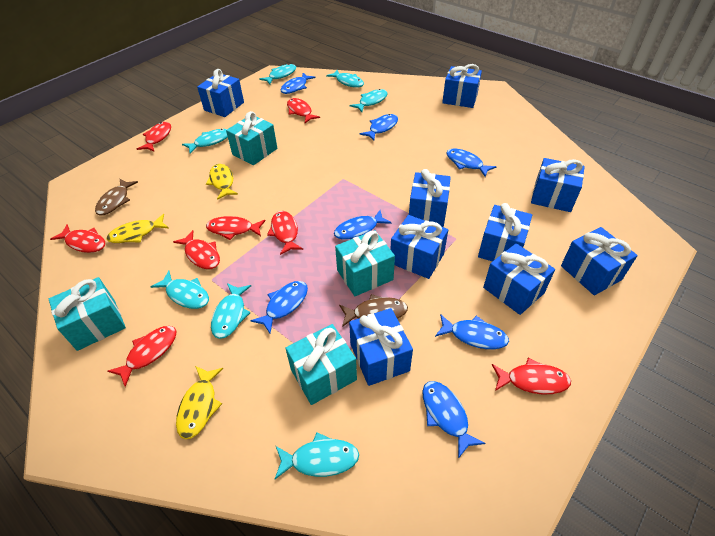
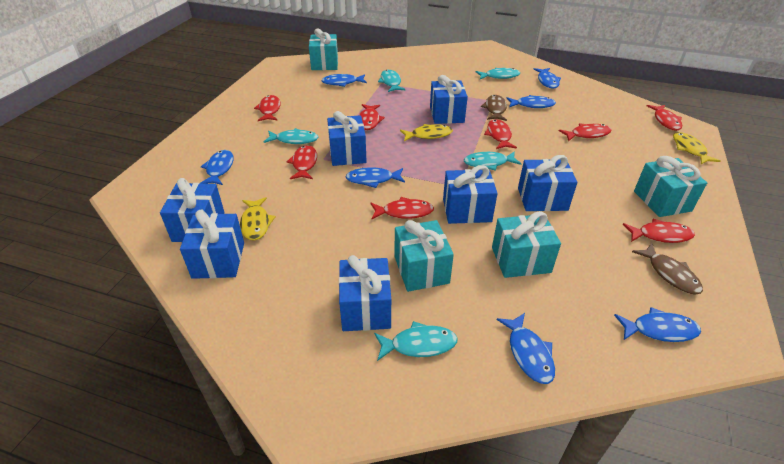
blue gift: [197,69,244,117] [349,308,413,386] [390,215,448,279] [409,169,451,227] [442,64,482,108] [478,203,532,262] [483,243,555,315] [531,158,585,212] [561,227,638,295] = 9 -> [160,178,225,242] [180,210,244,279] [327,111,367,166] [339,255,391,331] [430,75,468,124] [443,165,498,224] [518,155,578,211] = 7
turquoise fish: [151,271,209,309] [182,129,228,154] [211,283,251,339] [259,64,296,84] [275,433,359,479] [326,70,364,88] [349,89,388,112] = 7 -> [264,128,319,144] [374,321,458,361] [378,70,405,92] [464,151,521,171] [476,68,520,79] = 5

